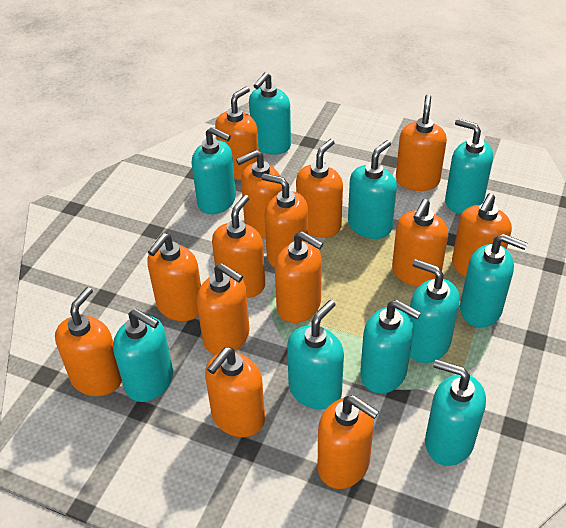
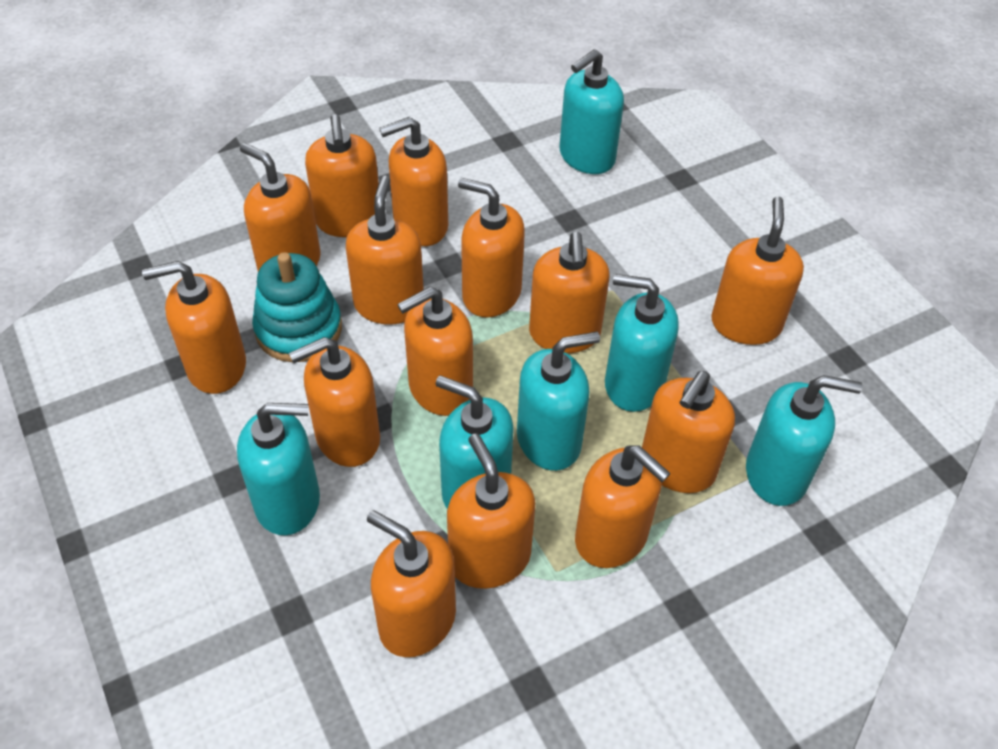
turquoise soap dispenser: [113,309,173,402] [192,127,236,214] [249,72,291,155] [287,300,344,410] [348,140,397,239] [360,300,421,394] [409,259,460,363] [425,360,486,466] [445,119,493,214] [460,234,527,328] = 10 -> [237,403,320,535] [436,375,514,509] [517,332,600,471] [559,49,624,174] [605,274,679,412] [746,375,862,506] = 6
turquoise stacking toy: none = 0 -> [252,252,342,362] = 1

